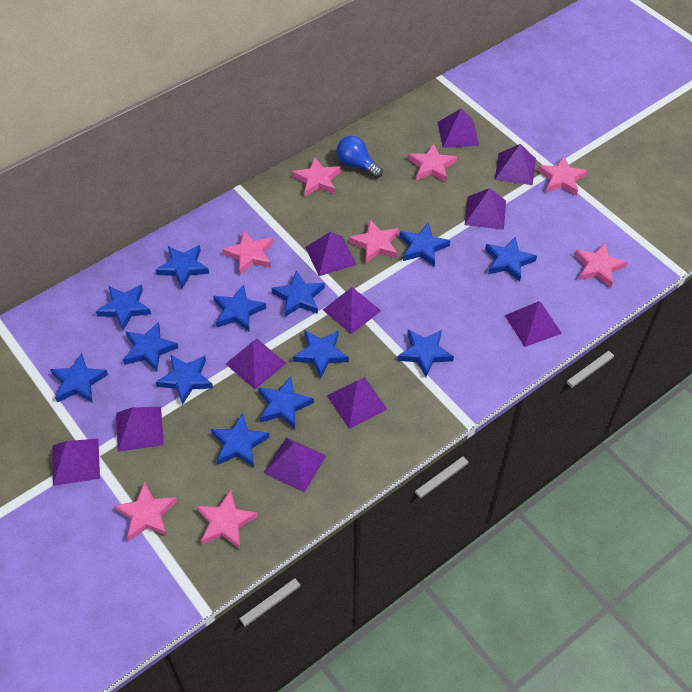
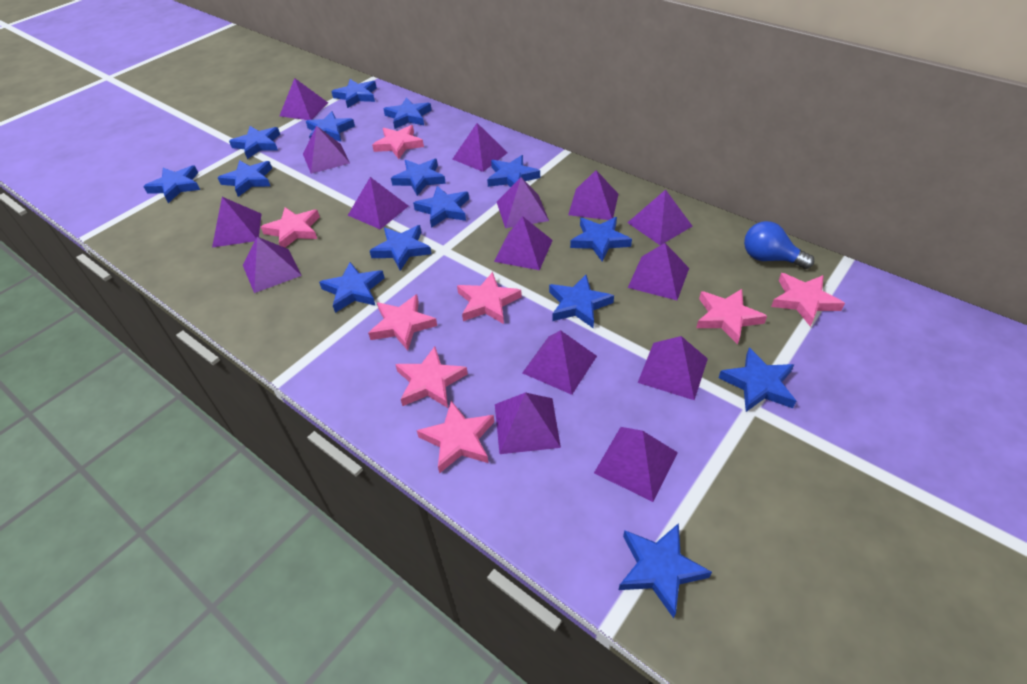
blue star: [50,353,108,402] [96,284,151,330] [123,322,178,372] [156,245,209,288] [156,355,213,405] [211,413,270,467] [213,285,266,331] [258,376,314,429] [272,271,325,317] [293,330,349,379] [398,329,454,377] [400,222,450,267] [485,237,537,282] = 13 -> [143,165,200,203] [218,160,272,197] [229,126,280,159] [306,111,355,142] [319,262,384,313] [331,79,377,108] [370,225,432,271] [384,98,432,129] [391,159,446,196] [413,186,469,228] [487,155,540,187] [549,275,614,328] [570,217,632,262] [619,523,712,618] [719,347,796,412] = 15
purple pyramid: [52,439,100,486] [116,407,164,452] [226,339,286,389] [264,437,326,492] [305,232,357,276] [323,287,381,334] [327,377,387,429] [437,108,479,148] [465,188,506,230] [495,144,536,185] [505,301,562,347] = 11 -> [212,197,261,248] [243,237,302,293] [280,78,328,120] [303,126,350,174] [348,177,408,230] [452,123,508,172] [494,216,553,270] [495,392,561,454] [497,177,549,228] [522,330,597,395] [568,170,618,220] [594,427,678,502] [627,190,692,245] [628,243,689,300] [638,336,708,400] = 15

